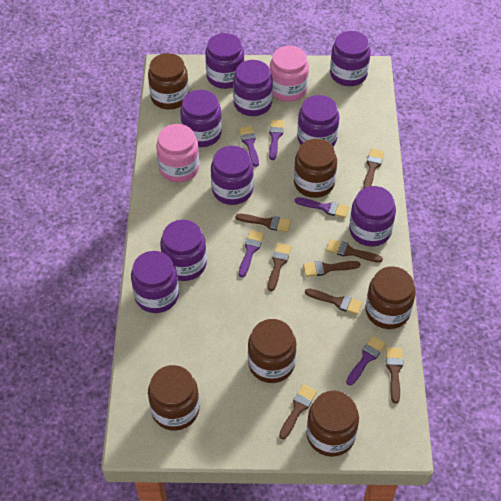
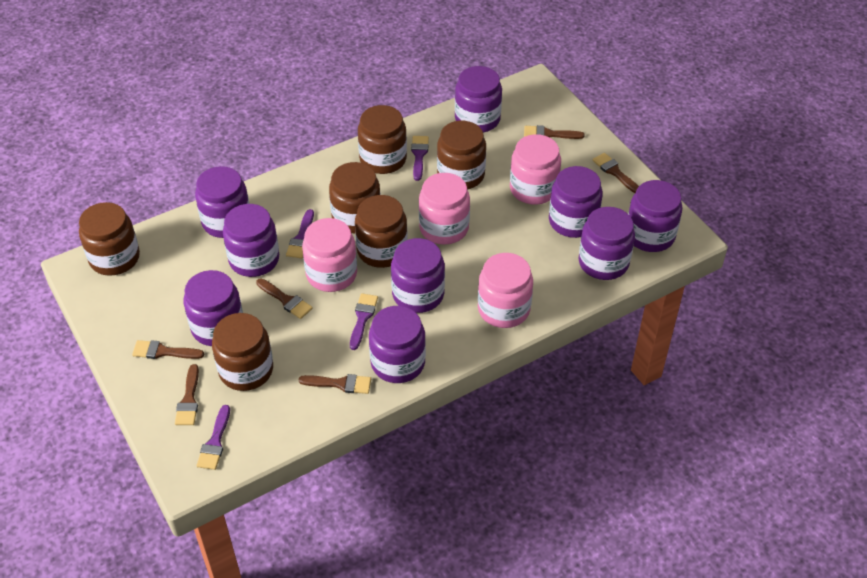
brown brush: [236,214,291,232] [268,243,291,291] [279,384,317,440] [303,261,361,277] [305,288,363,315] [326,239,383,263] [363,149,384,189] [386,347,403,404] = 8 -> [132,340,204,359] [175,364,199,425] [256,278,313,319] [299,374,371,394] [524,125,585,139] [593,153,639,193] = 6
pink jar: [156,124,199,182] [270,46,309,102] = 2 -> [302,218,357,292] [419,173,470,245] [478,253,533,328] [510,134,561,205] = 4
purple brush: [239,126,259,167] [239,230,264,277] [269,120,284,160] [295,197,349,218] [346,336,386,385] = 5 -> [196,405,230,470] [286,209,314,259] [350,293,378,350] [411,136,429,181] = 4

